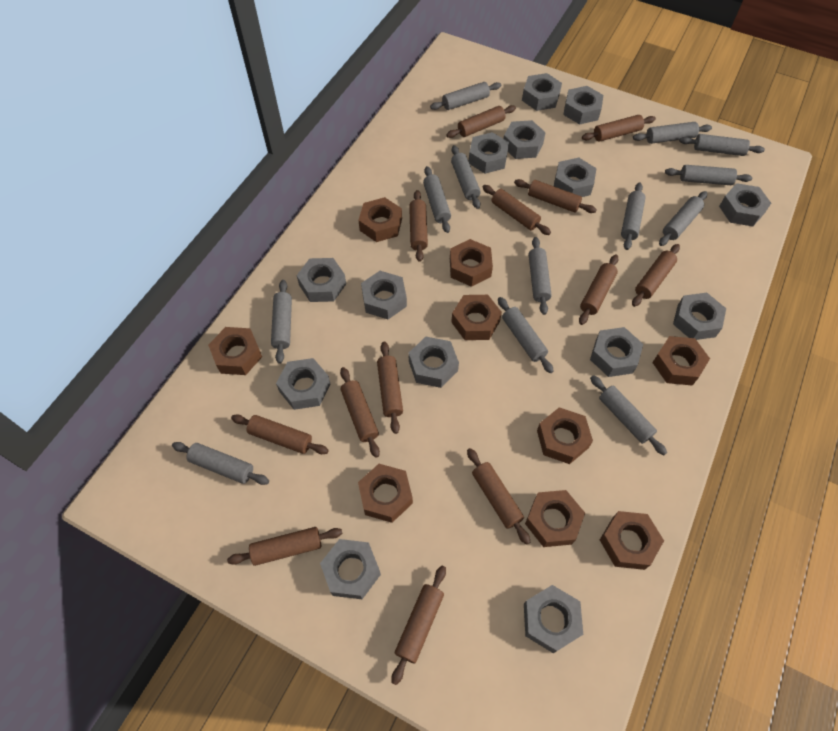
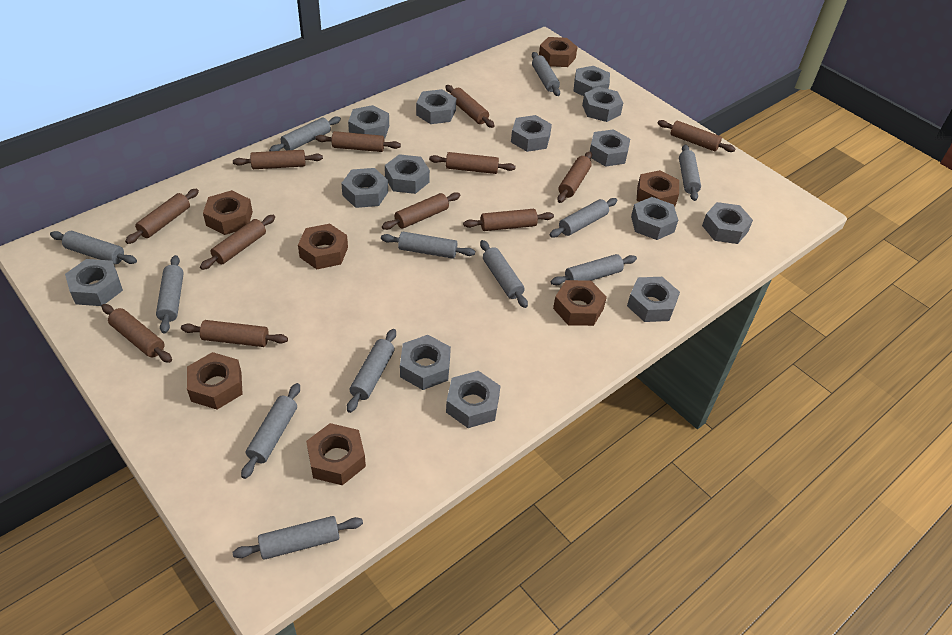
brown nut: [208,327,262,375] [358,464,413,523] [359,197,402,242] [450,239,493,287] [451,295,502,340] [525,490,585,547] [537,407,593,464] [600,511,664,570] [652,336,710,386] = 9 -> [187,352,243,410] [203,190,253,235] [298,224,348,269] [306,423,366,485] [539,37,577,67] [553,280,607,326] [637,170,679,207] = 7
brown rolling pin: [227,527,342,566] [231,415,328,454] [340,367,380,458] [377,342,403,434] [392,565,446,685] [409,190,428,262] [446,105,516,138] [467,448,530,545] [482,185,551,235] [514,179,597,213] [579,255,619,325] [582,115,656,142] [632,244,680,307] = 13 -> [102,304,172,363] [125,189,199,244] [181,320,288,347] [200,215,275,270] [233,150,323,169] [315,131,401,152] [382,192,460,230] [429,152,516,174] [445,85,495,128] [463,209,554,231] [557,152,592,203] [658,120,735,152] = 12
grey rolling pin: [172,442,269,485] [271,280,292,364] [423,166,451,233] [430,82,501,110] [451,145,481,209] [498,297,554,373] [529,237,552,315] [590,375,667,455] [621,183,646,250] [633,122,712,144] [659,191,707,246] [665,165,752,185] [679,134,765,156] = 13 -> [50,231,137,264] [156,255,184,334] [233,516,363,560] [241,383,300,479] [269,116,341,151] [347,329,396,413] [381,232,475,259] [480,240,528,308] [532,52,560,96] [550,198,618,238] [551,254,637,285] [679,144,701,201] = 12

